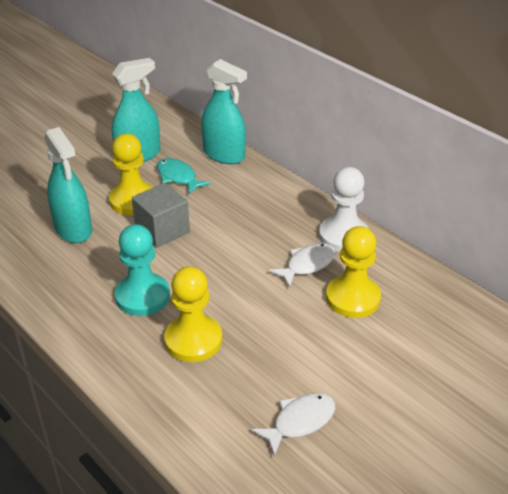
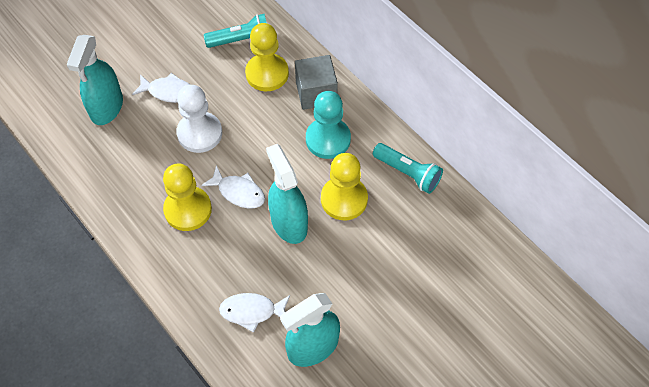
turquoise fish: [157,158,211,195] = 1 -> none = 0
turquoise flashlight: none = 0 -> [204,14,267,48] [373,143,443,194] = 2
white fish: [251,393,335,456] [269,243,336,288] = 2 -> [132,73,190,103] [201,165,265,208] [219,293,290,332] = 3

